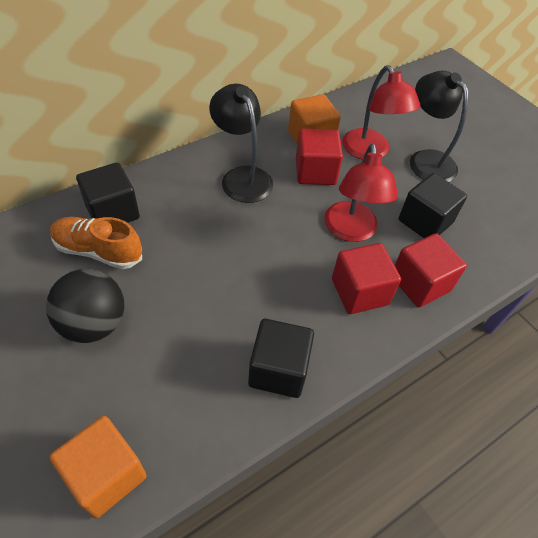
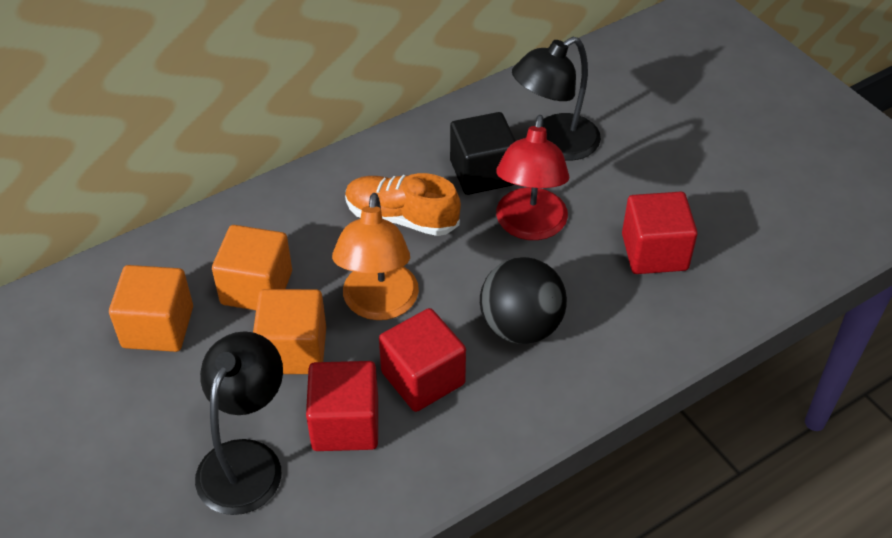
black cube: [76,162,140,223] [248,319,314,398] [399,173,467,238] = 3 -> [450,112,516,195] = 1
orange cube: [50,416,146,519] [288,94,341,144] = 2 -> [109,265,193,352] [212,225,292,310] [253,289,326,374] = 3
orange lamp: none = 0 -> [332,193,419,320] = 1
red lamp: [324,143,398,242] [342,65,421,160] = 2 -> [496,115,569,240] = 1

